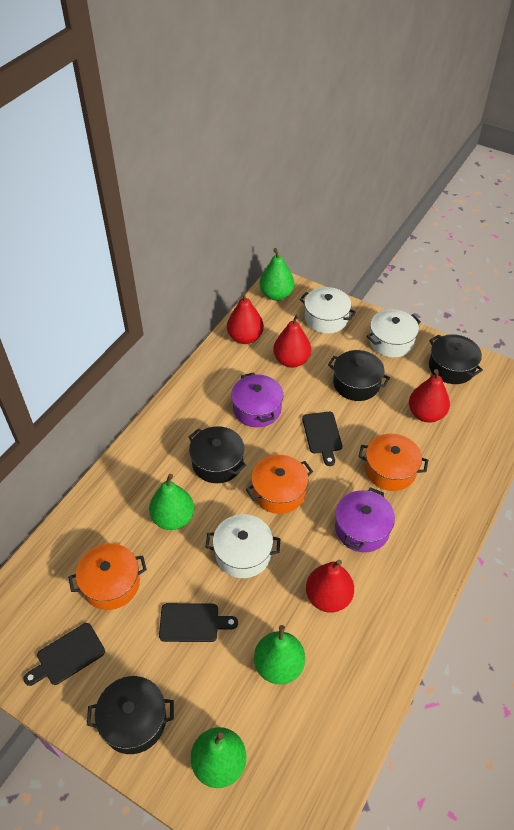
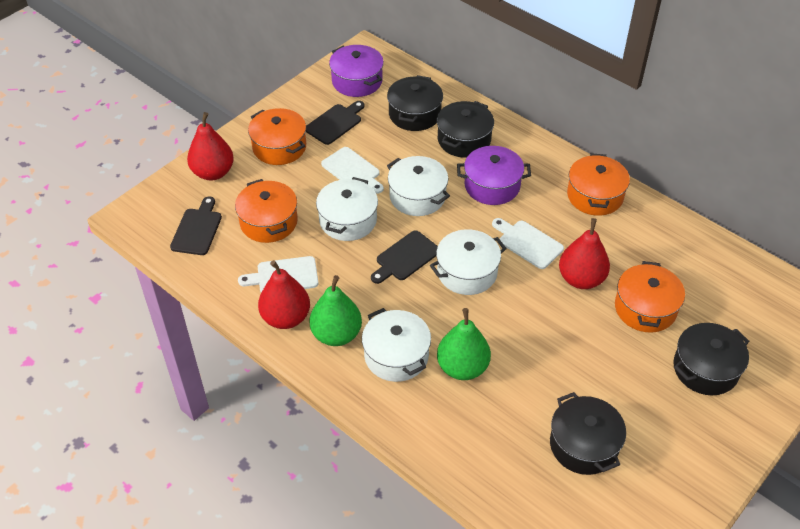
green pear: [149,474,194,530] [191,727,246,788] [254,625,305,684] [259,248,294,301] = 4 -> [309,275,362,346] [437,308,491,380] = 2
orange pot: [68,544,147,610] [246,455,313,514] [358,434,428,491] = 3 -> [235,179,298,243] [248,108,306,165] [567,153,630,216] [615,261,685,333] = 4
red pear: [227,292,264,344] [273,313,311,368] [306,560,354,613] [409,369,450,423] = 4 -> [187,112,234,180] [258,260,310,329] [559,218,610,289] = 3
white cutting board: none = 0 -> [238,256,318,293] [321,147,384,194] [492,218,564,269] = 3
white pot: [205,514,280,578] [299,287,356,334] [367,309,421,357] = 3 -> [316,177,378,241] [362,308,431,382] [387,156,450,216] [430,229,507,295] = 4

